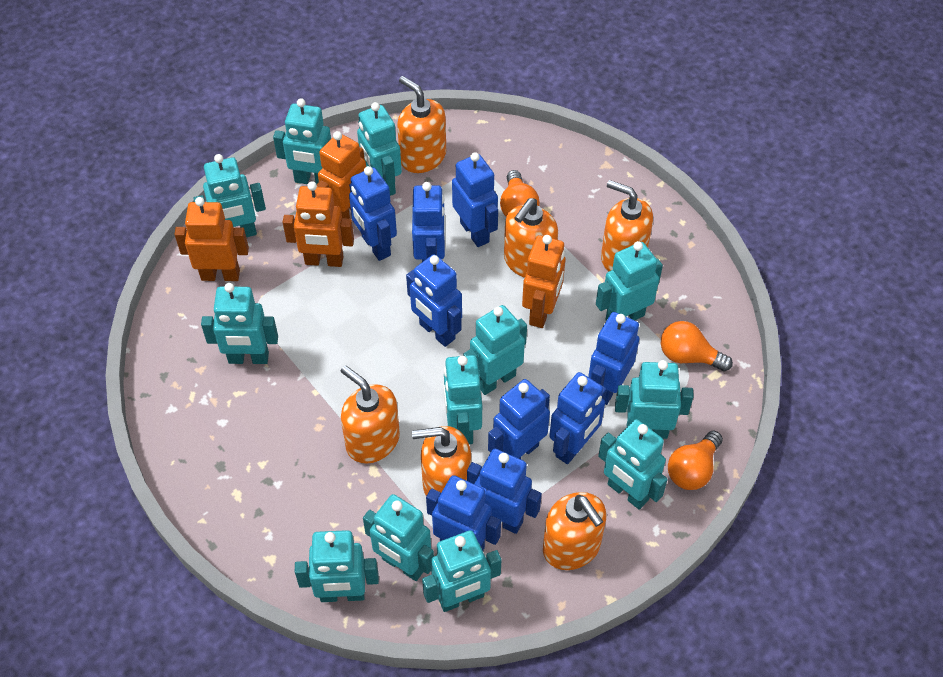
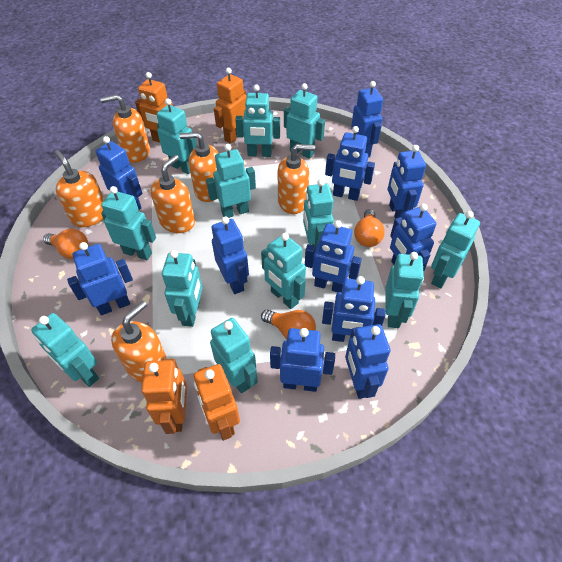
blue robot: [349,166,397,261] [406,254,462,347] [412,182,446,262] [426,475,501,550] [452,152,498,247] [467,449,542,534] [488,379,550,459] [549,372,607,464] [588,312,640,405] = 9 -> [67,242,133,315] [96,136,143,210] [212,217,249,294] [270,328,335,392] [305,220,362,292] [322,276,386,342] [325,126,375,201] [345,324,390,399] [351,81,383,157] [388,145,426,219] [390,204,436,271] = 11

